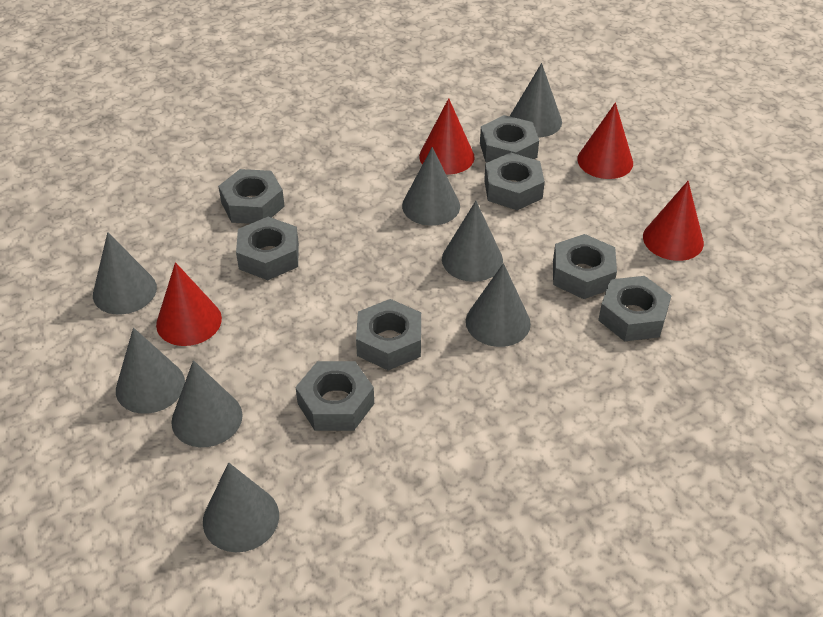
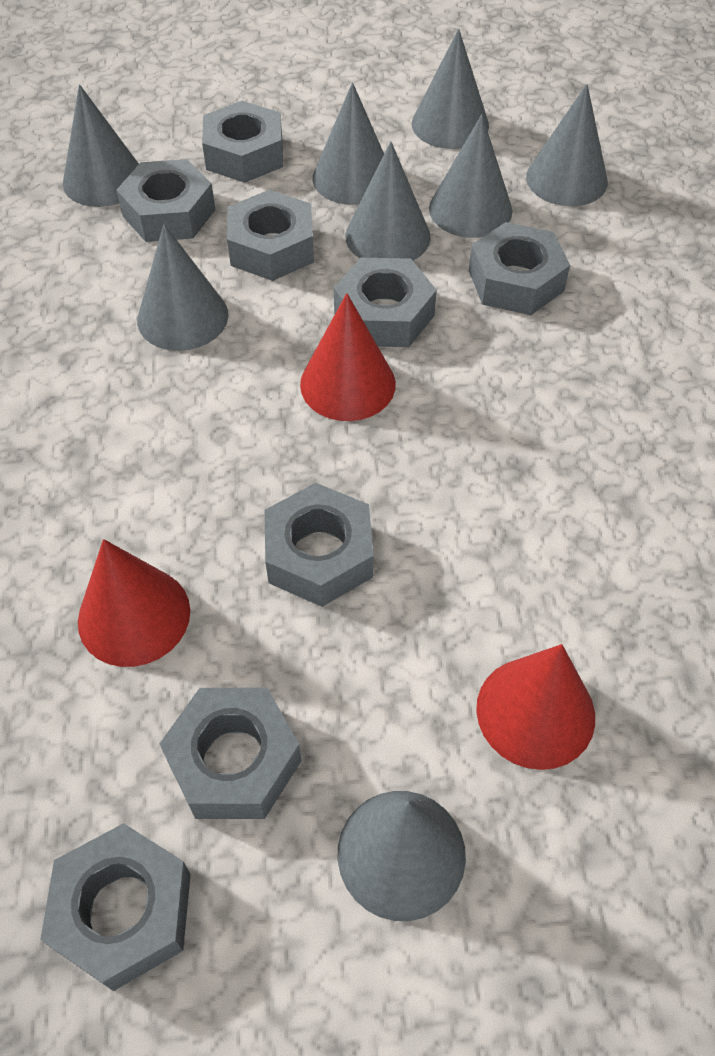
red cone: [156,262,222,346] [419,98,475,174] [577,103,633,179] [643,181,704,261] = 4 -> [78,539,190,667] [300,293,396,421] [476,644,595,770] = 3

